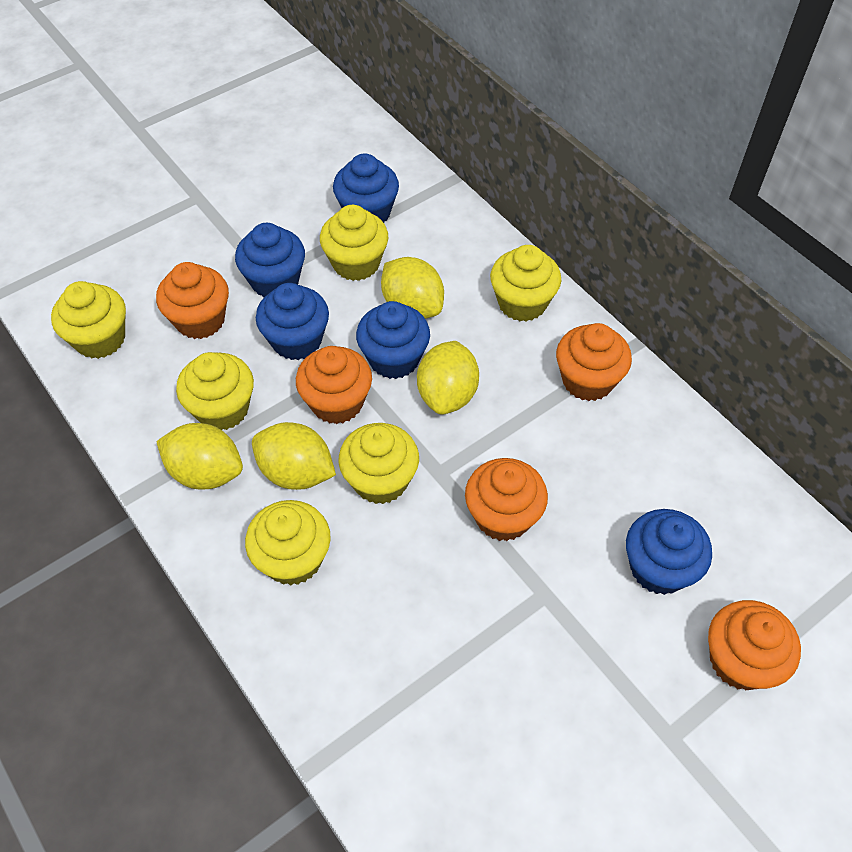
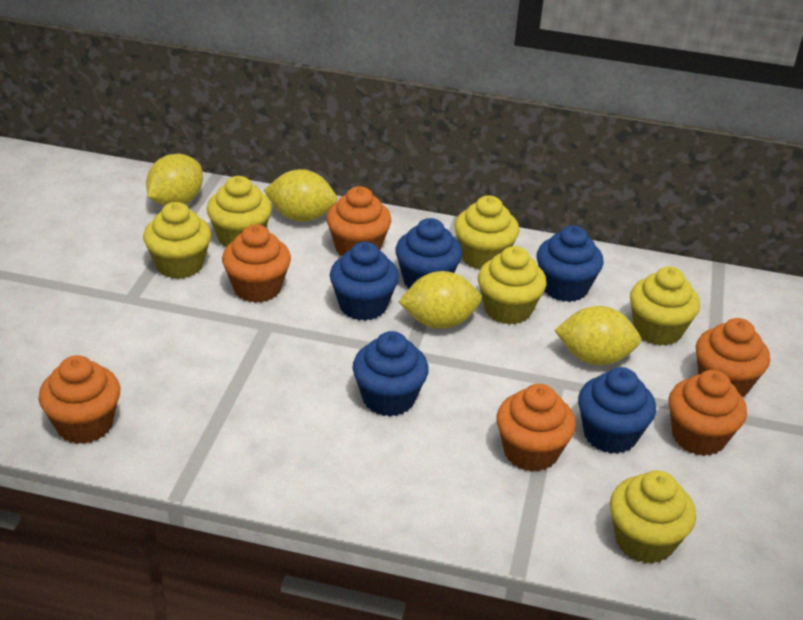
orange cupcake: [156,262,229,339] [296,346,372,424] [465,458,548,541] [556,323,632,401] [708,600,801,690] = 5 -> [39,355,120,444] [222,224,291,303] [326,186,391,256] [496,384,576,472] [669,370,747,456] [696,318,770,397] = 6

